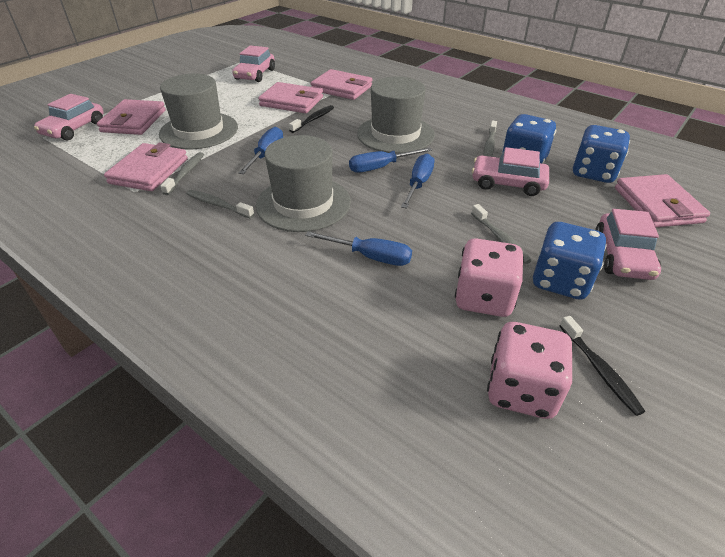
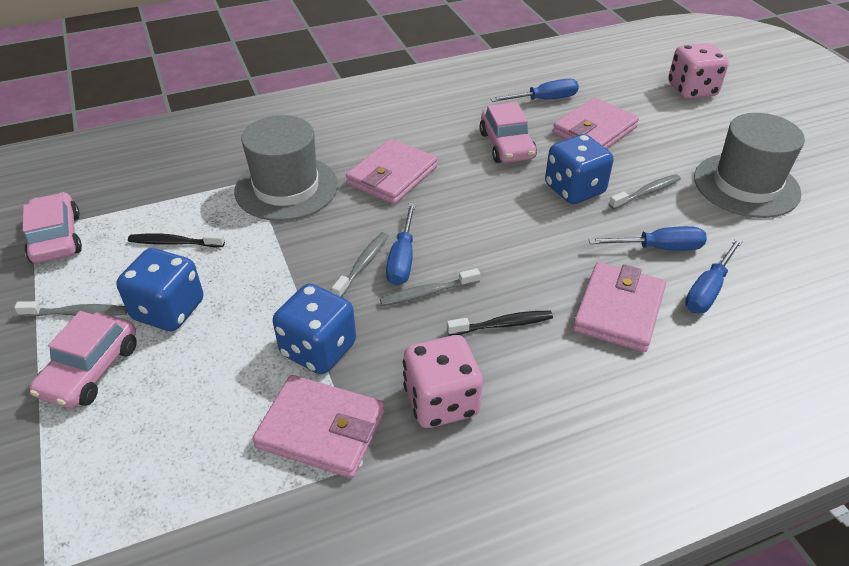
grey hat: [159,74,238,149] [256,135,351,232] [357,77,435,153] = 3 -> [234,115,338,221] [694,113,805,218] = 2
pink car: [34,94,104,140] [232,45,275,82] [472,147,549,196] [595,209,661,280] = 4 -> [23,192,82,263] [29,311,137,408] [479,102,537,163] = 3
pink wallet: [97,99,166,135] [104,142,188,191] [258,82,323,113] [310,69,373,100] [615,174,710,228] = 5 -> [253,375,384,478] [346,139,437,204] [553,97,639,149] [573,262,666,352] = 4

